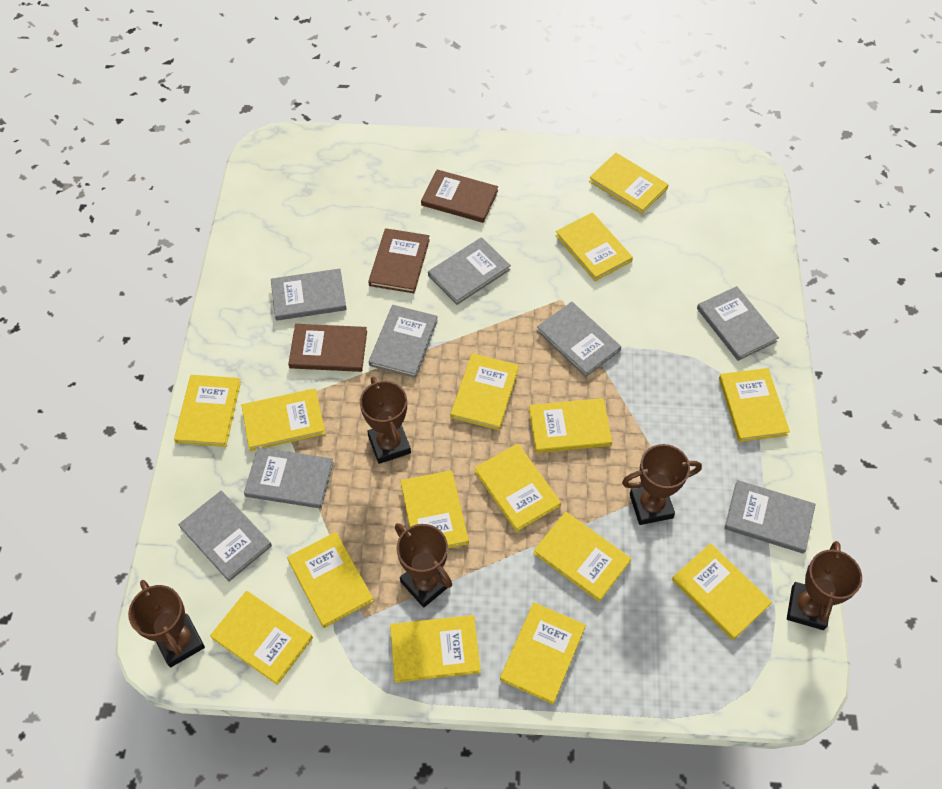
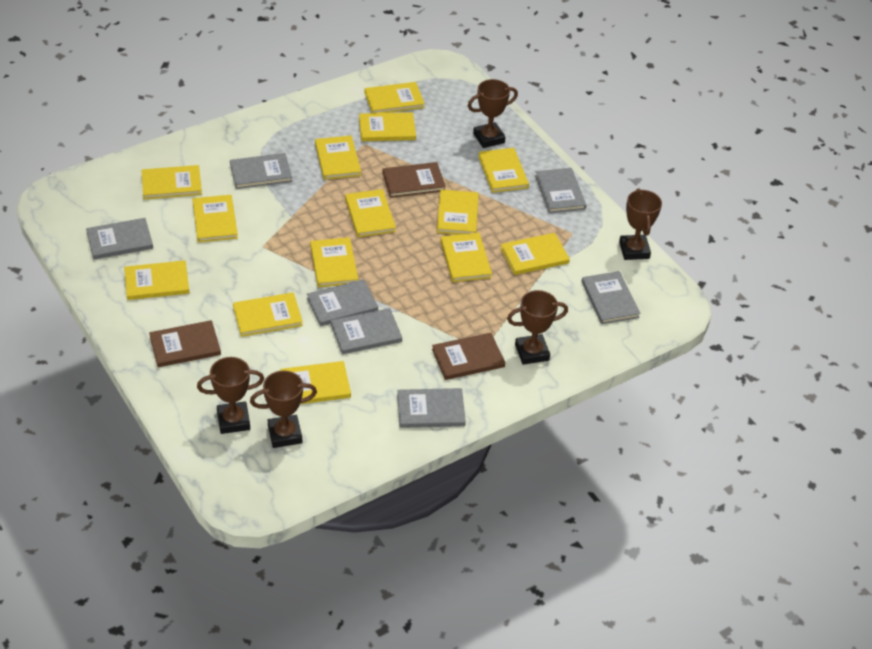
grey book: [178,491,272,582] [244,447,334,508] [271,269,347,321] [369,305,438,378] [428,237,511,305] [536,302,621,377] [697,286,779,361] [724,480,816,554] = 8 -> [86,218,153,260] [230,153,292,189] [307,279,378,326] [331,308,402,354] [397,388,466,428] [535,168,586,213] [581,271,641,324] = 7
yellow book: [174,375,241,447] [210,591,313,685] [241,388,325,451] [287,532,374,628] [390,615,481,683] [401,470,469,548] [451,353,519,430] [474,443,561,532] [500,602,586,704] [529,398,612,453] [533,512,631,602] [555,212,633,281] [589,153,669,214] [672,543,772,640] [719,368,790,442] = 15 -> [124,260,189,300] [141,165,202,199] [192,195,238,242] [233,292,303,337] [280,361,351,404] [310,237,358,287] [315,135,361,180] [345,189,396,237] [359,112,416,141] [365,82,425,113] [437,190,479,235] [441,233,492,282] [478,148,529,193] [500,233,570,275] = 14

